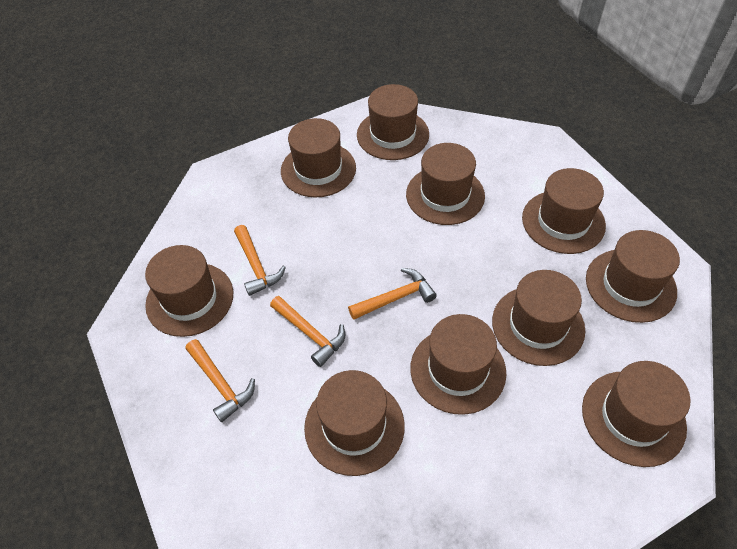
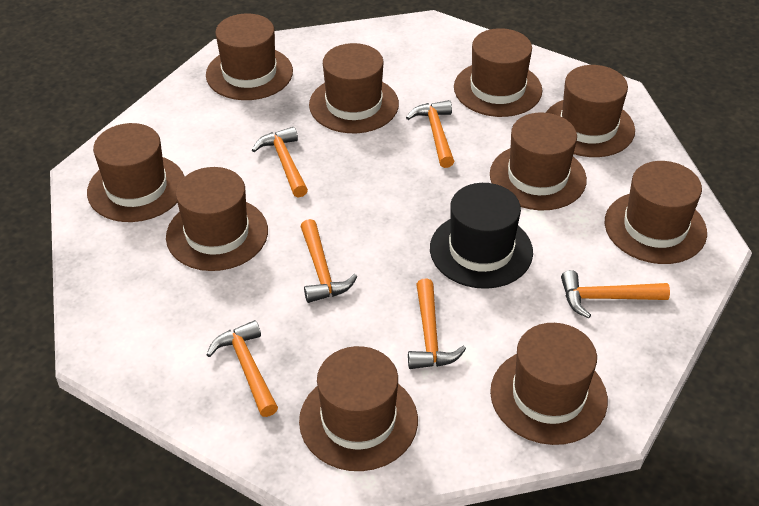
black hat: none = 0 -> [430,183,533,289] = 1
orange hammer: [186,339,255,422] [234,225,286,296] [270,296,345,367] [348,268,437,320] = 4 -> [207,320,278,417] [252,127,308,198] [300,219,357,303] [406,100,455,168] [408,279,466,369] [561,270,670,318] = 6

